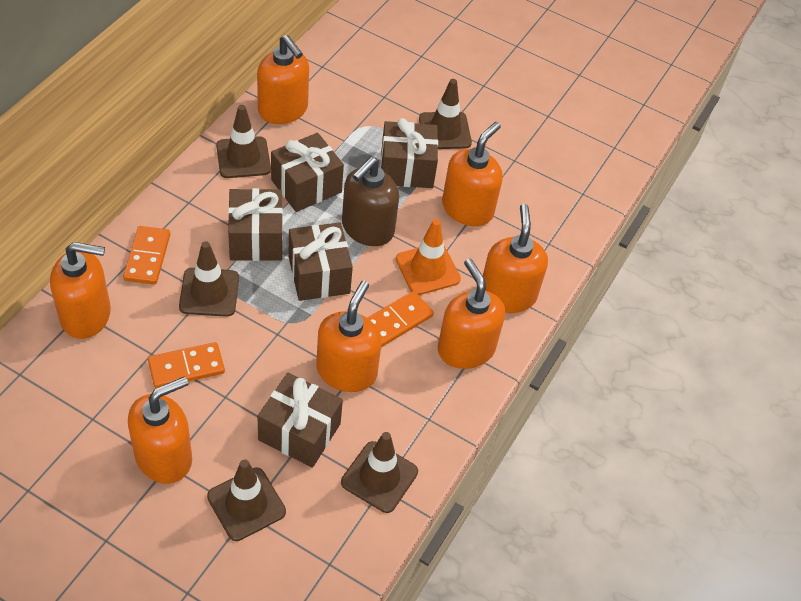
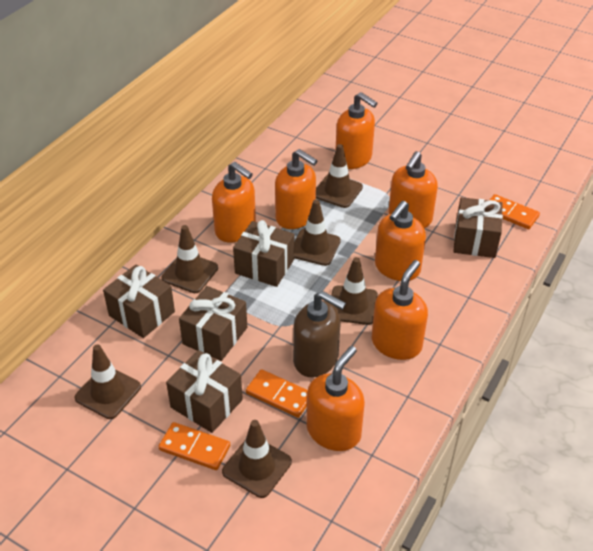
brown traffic cone: [179,241,239,317] [207,459,286,541] [216,105,271,178] [341,432,418,513] [419,79,472,149] = 5 -> [75,345,141,419] [162,225,218,293] [222,420,292,498] [294,200,341,266] [316,144,363,208] [331,257,378,325] = 6
orange traffic cone: [396,219,461,295] = 1 -> none = 0

